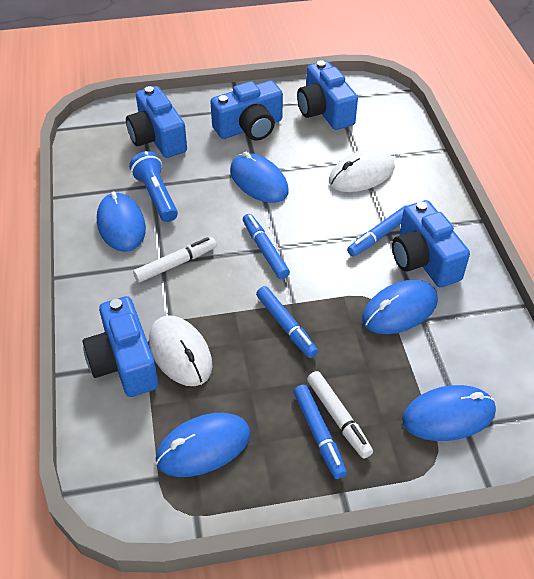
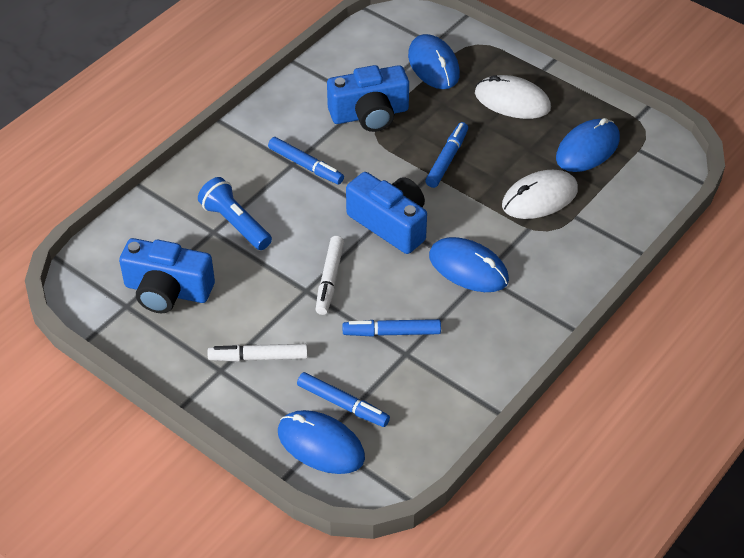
blue camera: [82,296,158,397] [126,86,187,158] [210,80,283,141] [297,60,358,130] [392,200,470,287] = 5 -> [119,238,215,313] [327,65,409,132] [346,172,427,254] = 3
blue mouse: [97,191,146,252] [156,413,250,477] [230,152,289,203] [362,280,438,334] [402,385,496,441] = 5 -> [278,410,365,474] [408,34,460,89] [429,237,509,292] [556,118,620,172] = 4

